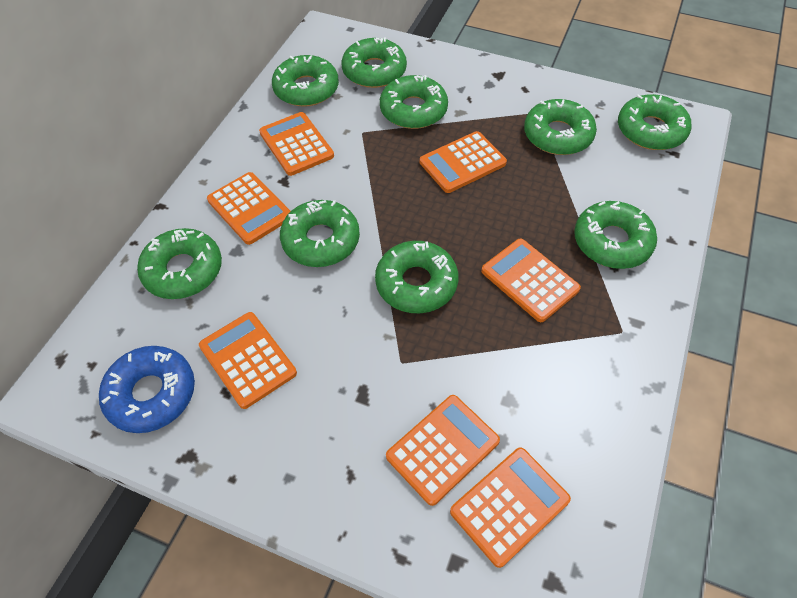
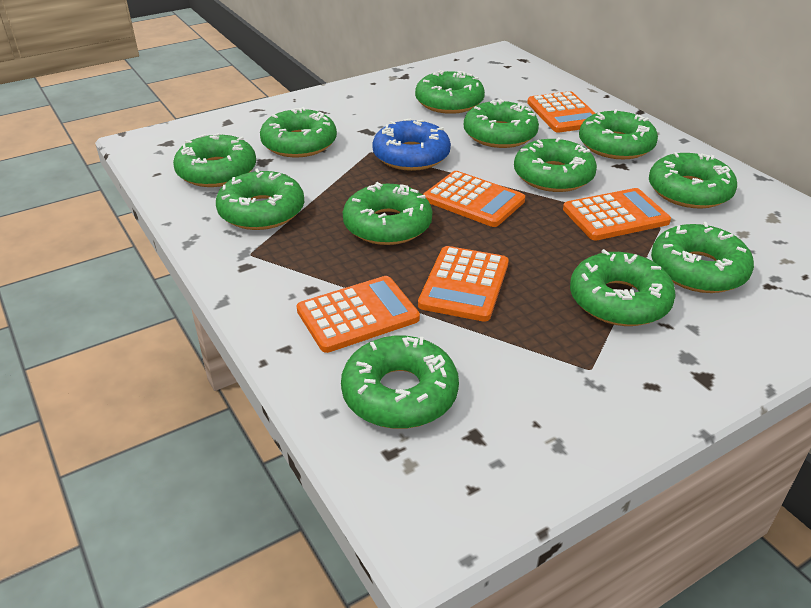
green donut: [137,228,222,299] [272,55,339,107] [280,200,360,267] [342,37,407,88] [375,241,458,313] [380,75,448,129] [524,99,597,155] [574,201,657,269] [618,94,692,150] = 9 -> [173,133,256,187] [216,168,304,230] [260,107,337,157] [341,336,459,429] [343,182,432,245] [415,70,485,114] [464,99,539,148] [514,137,597,192] [570,249,676,326] [579,109,658,159] [649,152,737,209] [651,222,754,293] = 12
orange calculator: [199,312,297,409] [207,172,291,245] [259,112,334,176] [386,395,500,506] [420,131,507,193] [450,447,571,568] [481,239,581,322] = 7 -> [297,276,420,353] [418,246,509,322] [423,171,525,227] [527,91,596,133] [563,188,671,240] = 5

